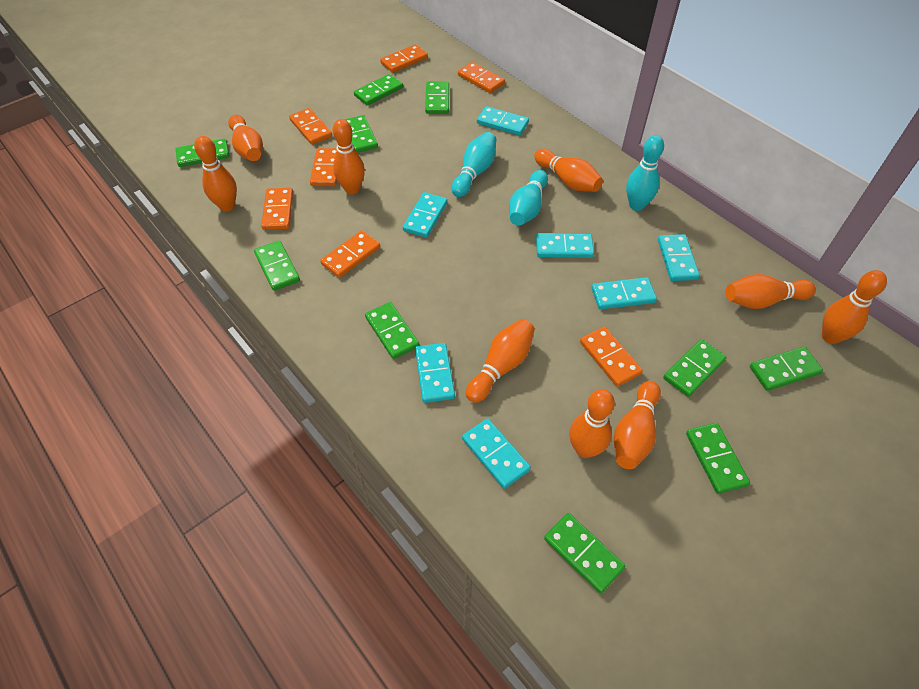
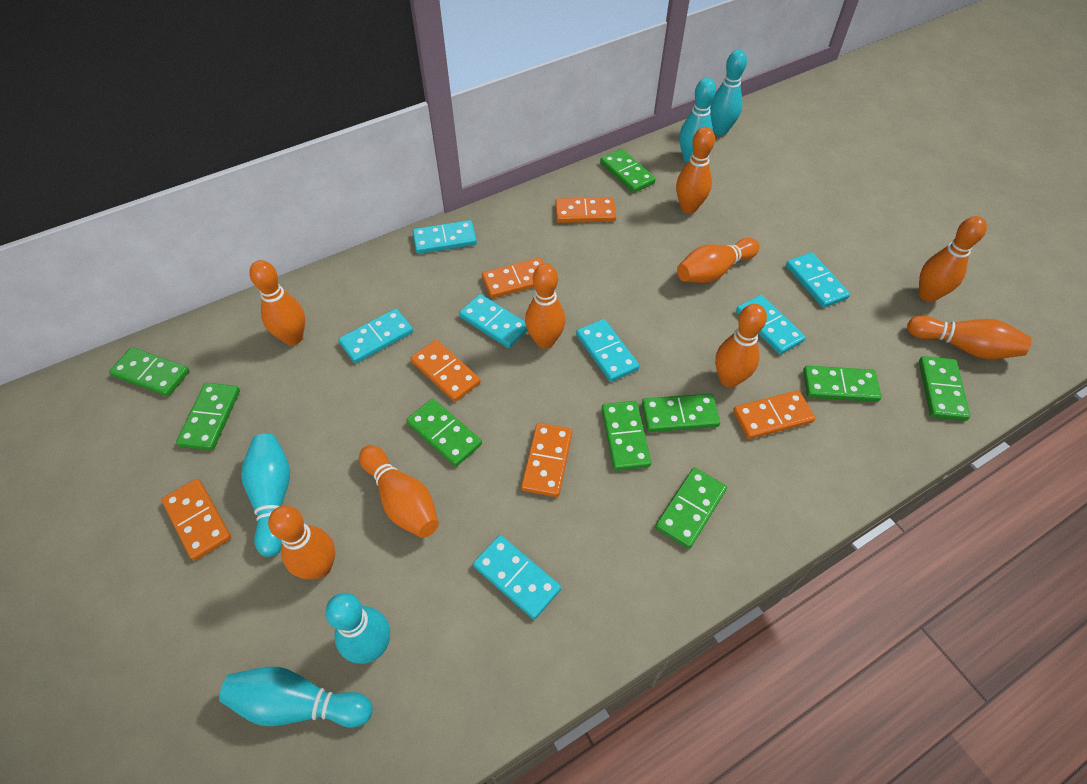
green domino: [176,139,230,167] [254,240,300,291] [344,115,378,153] [354,74,403,106] [365,302,420,359] [425,81,449,114] [544,513,625,593] [663,339,727,397] [686,423,750,494] [750,347,823,391] = 10 -> [109,347,189,397] [176,383,240,451] [406,399,482,467] [600,149,656,193] [602,401,651,471] [642,393,720,432] [656,468,727,549] [803,365,882,402] [919,356,970,421] = 9
orange domino: [261,188,293,230] [289,108,332,145] [310,148,337,186] [320,231,380,278] [380,44,428,73] [458,62,505,93] [580,327,643,387] = 7 -> [161,479,231,561] [411,340,481,402] [482,258,544,298] [521,423,572,497] [555,197,616,223] [733,390,815,439] = 6
turquoise bowling pin: [452,132,496,197] [509,170,548,226] [626,135,664,211] = 3 -> [219,667,373,728] [241,434,290,557] [325,593,390,664] [679,78,716,163] [710,50,747,135] = 5

